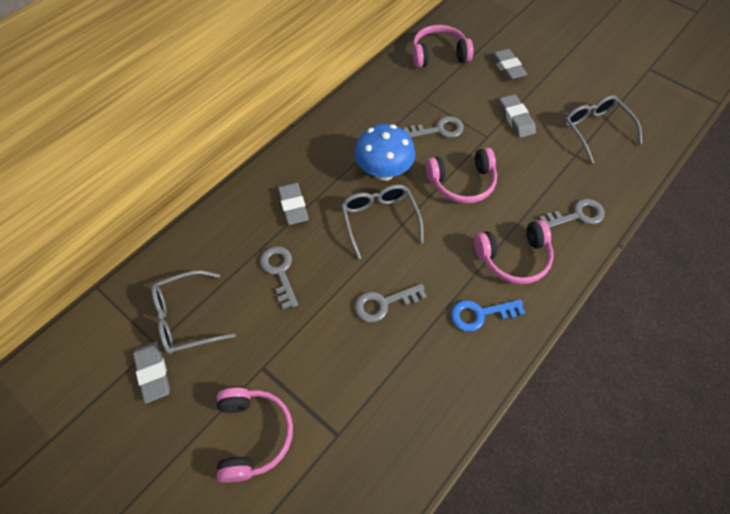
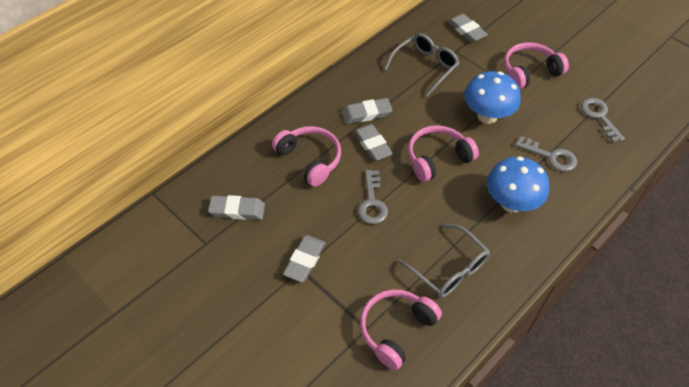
blue key: [451,299,525,332] = 1 -> none = 0
blue mushroom: [354,124,416,181] = 1 -> [464,71,521,124] [487,156,549,213] = 2
grey eraser: [133,341,170,404] [278,183,309,225] [491,49,528,80] [500,94,536,138] = 4 -> [208,195,265,220] [283,235,326,282] [342,98,393,124] [354,124,393,161] [447,14,488,42] = 5
grey glasses: [151,271,236,354] [341,185,424,259] [564,95,642,164] = 3 -> [384,33,459,97] [397,224,490,298] = 2
grey key: [260,246,298,310] [354,284,427,323] [403,116,464,138] [539,199,605,228] = 4 -> [358,170,388,224] [515,136,577,172] [581,98,625,143] = 3

